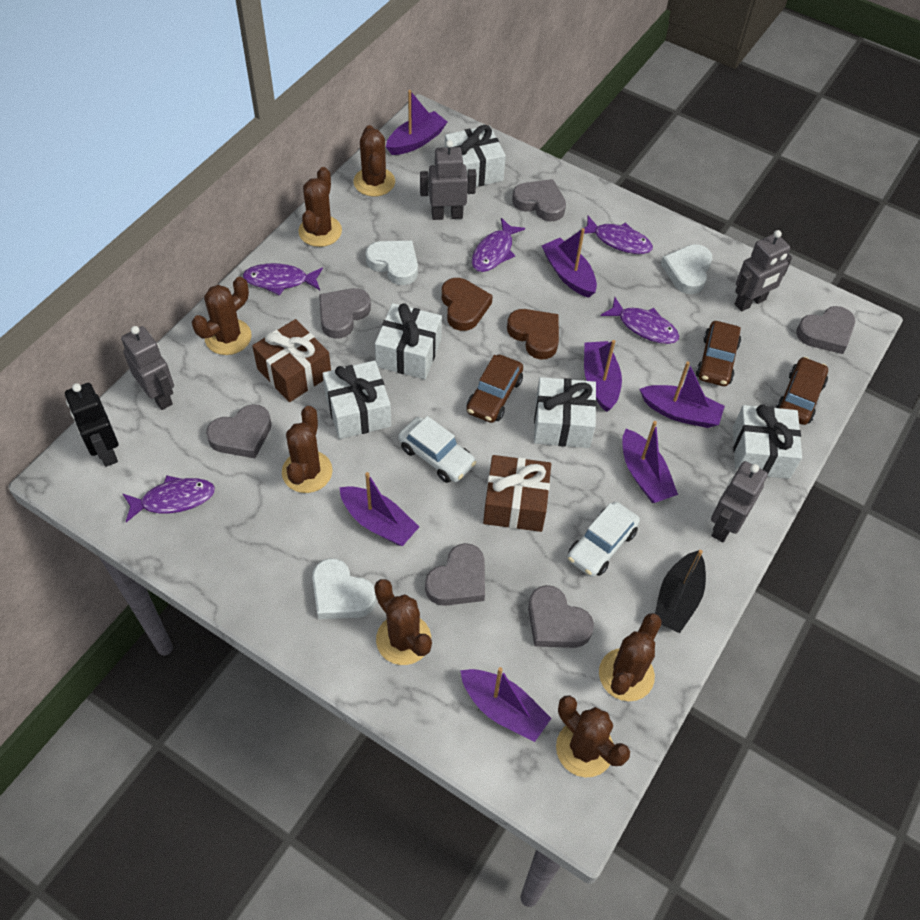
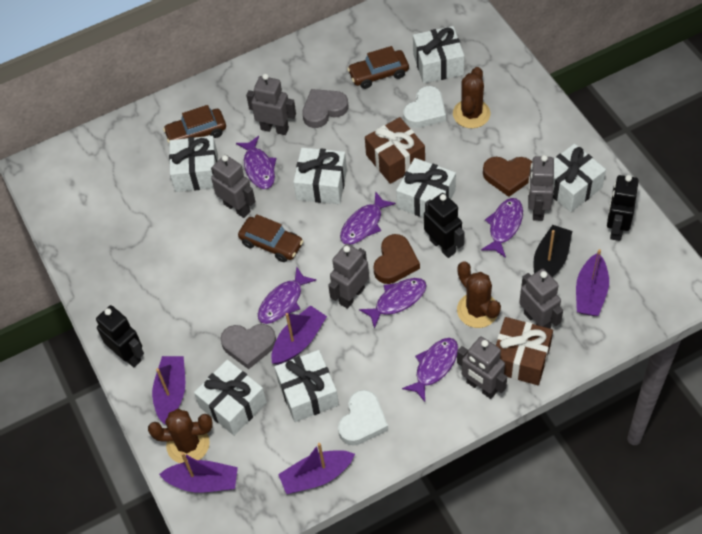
black robot: [65,383,118,467] = 1 -> [96,305,144,367] [424,193,465,258] [607,175,639,241] = 3
brown cactus: [192,277,252,355] [282,406,333,493] [298,167,342,247] [354,125,395,196] [374,579,432,665] [556,695,630,777] [599,613,662,701] = 7 -> [148,409,213,463] [453,67,491,128] [457,262,501,328] = 3
grey heart: [206,404,272,458] [319,288,371,339] [425,543,485,606] [512,179,566,221] [528,585,594,648] [796,306,855,354] = 6 -> [220,324,276,369] [302,89,348,128] = 2
grey robot: [121,326,174,410] [420,140,477,220] [711,461,768,542] [735,230,792,312] = 4 -> [211,155,255,218] [246,74,296,135] [328,244,369,309] [457,336,507,399] [519,269,563,329] [528,155,554,221] = 6
purple boat: [339,472,419,546] [386,90,447,155] [460,667,552,742] [542,228,597,298] [584,340,622,412] [622,421,678,503] [640,361,725,428] = 7 -> [152,356,185,424] [159,452,238,492] [271,305,327,365] [278,443,355,494] [576,249,609,316] = 5
purple fish: [123,476,215,522] [243,263,323,296] [472,218,525,272] [584,216,653,254] [601,297,679,344] = 5 -> [236,136,277,189] [258,267,316,324] [340,191,396,245] [359,278,426,329] [402,338,458,402] [481,198,523,258] = 6
white car: [398,416,476,483] [567,502,640,577] = 2 -> none = 0
white gift: [323,361,391,439] [375,303,442,379] [445,125,506,187] [534,377,597,448] [733,404,802,479] = 5 -> [169,136,218,192] [194,360,267,436] [275,350,339,422] [293,147,347,204] [396,158,456,218] [413,26,464,84] [553,144,606,212] = 7
white heart: [312,558,376,619] [365,241,418,285] [661,244,712,294] = 3 -> [338,390,388,446] [403,86,446,128] = 2

